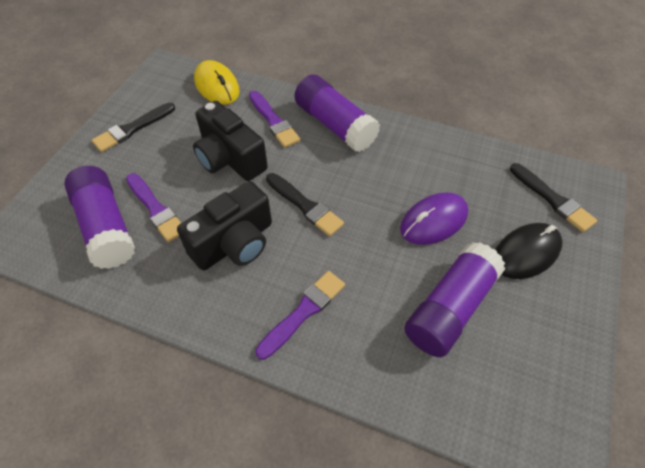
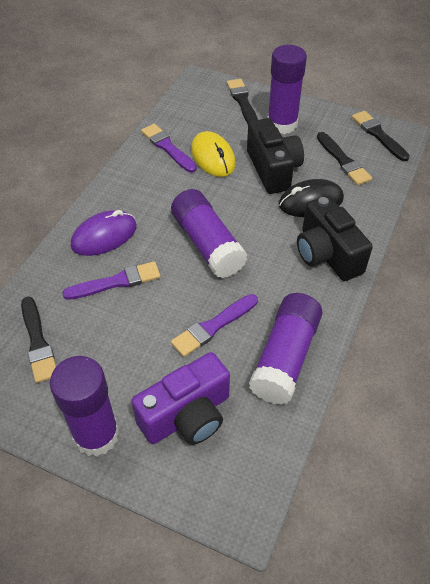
black brush: [92,103,175,152] [266,173,344,236] [510,163,597,232] = 3 -> [21,297,56,383] [227,79,258,124] [317,132,372,185] [352,111,410,161] = 4
purple camera: none = 0 -> [131,352,230,445] = 1
purple glue stick: [64,166,135,269] [294,74,380,152] [404,242,505,357] = 3 -> [50,356,119,457] [171,189,247,278] [249,293,322,405] [268,45,307,134] = 4

